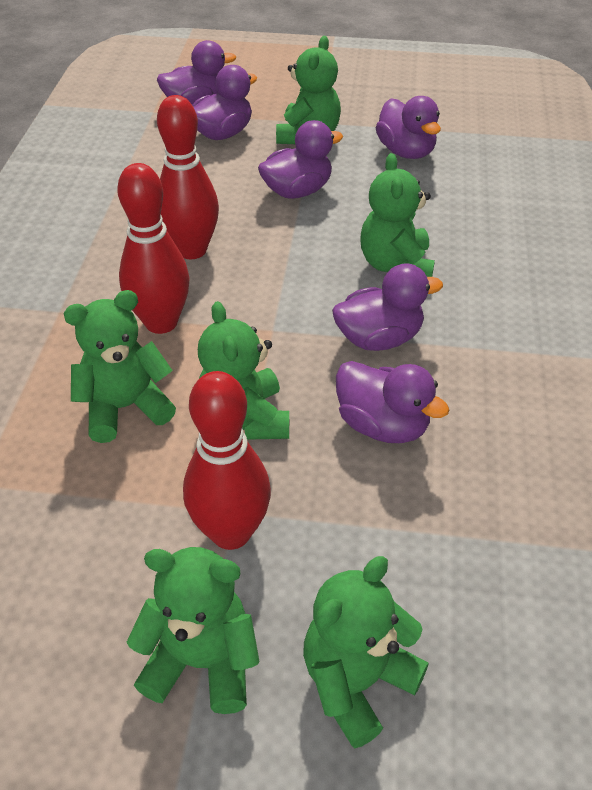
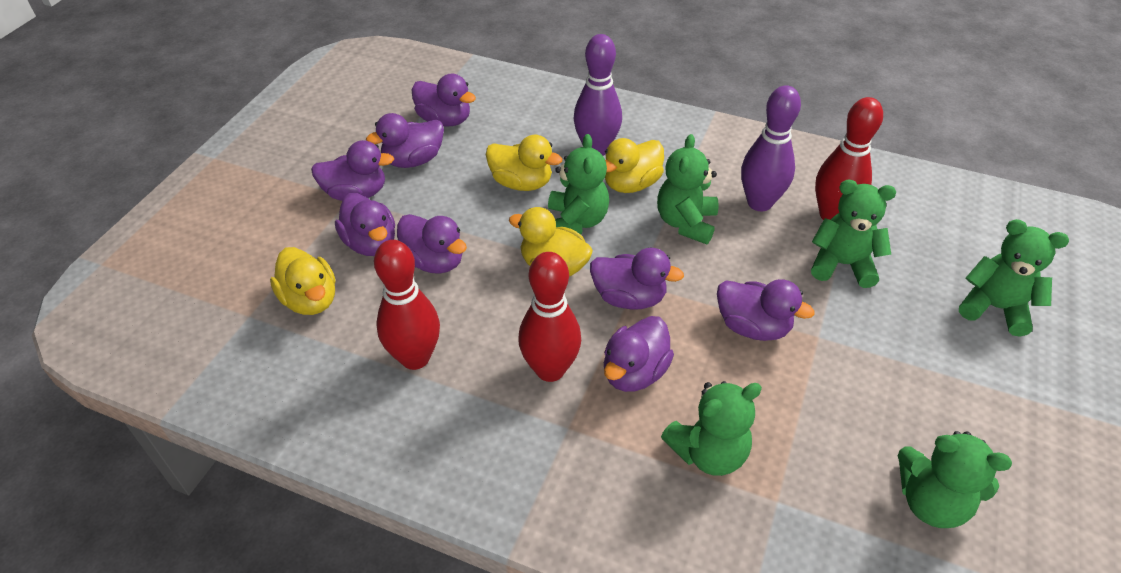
purple bowling pin: none = 0 -> [573,34,622,156] [741,85,801,211] = 2
purple duck: [157,40,236,104] [192,65,257,140] [258,120,343,199] [332,263,443,351] [336,361,450,443] [376,96,441,159] = 6 -> [311,140,394,201] [335,193,395,256] [366,113,444,168] [397,214,467,274] [412,74,476,127] [590,248,684,310] [604,316,674,392] [717,279,815,341] = 8
yellow duck: none = 0 -> [270,247,335,315] [486,135,562,191] [509,207,593,276] [605,138,664,193] = 4

